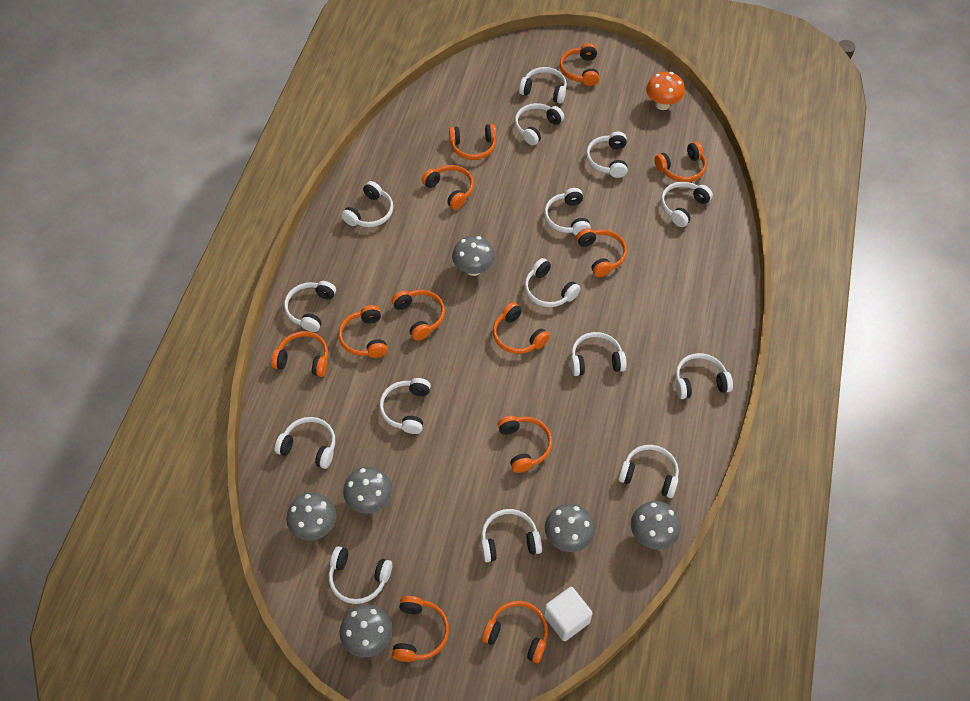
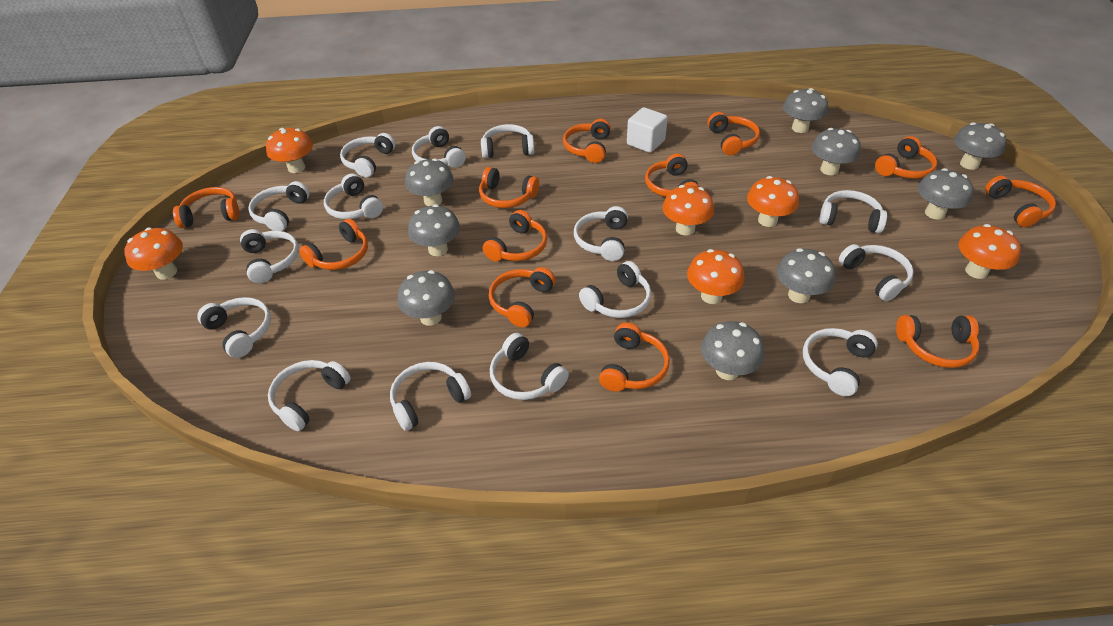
grey mushroom: [286,493,336,541] [340,605,392,658] [343,467,392,514] [452,236,495,276] [545,504,595,552] [631,501,681,549] = 6 -> [397,270,455,326] [405,158,454,206] [408,204,460,256] [701,321,765,380] [777,248,836,303] [783,88,828,133] [812,128,861,175] [918,168,974,220] [954,122,1007,170] = 9
orange mushroom: [646,72,685,110] = 1 -> [124,228,183,279] [266,128,313,173] [662,185,714,236] [687,249,744,304] [747,176,799,227] [958,224,1021,279] = 6

